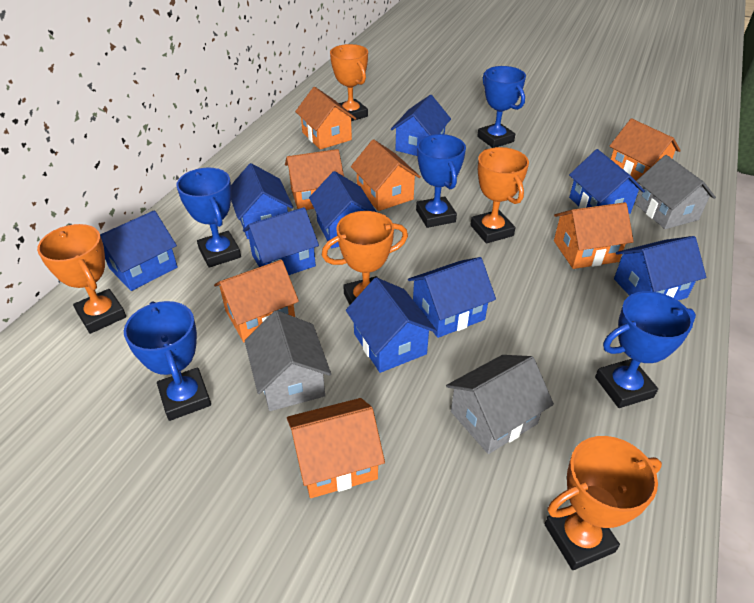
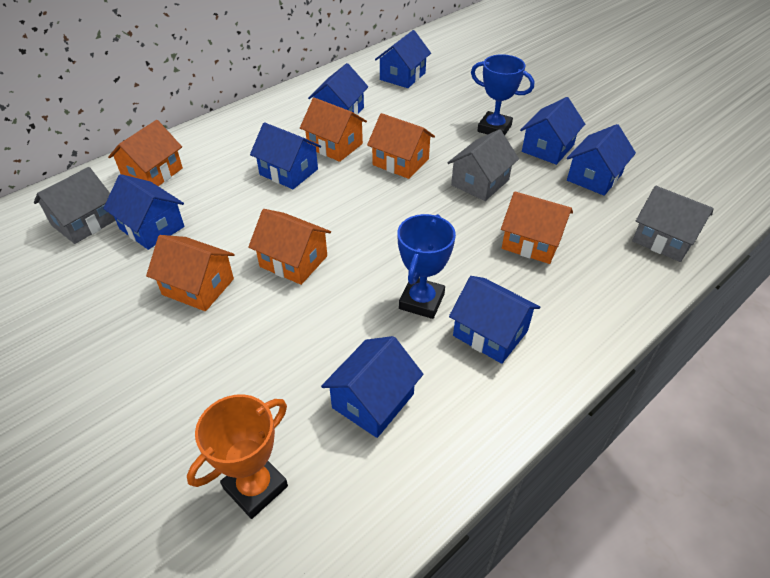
blue house: [100,210,178,291] [231,163,293,239] [243,207,319,275] [309,171,376,248] [346,277,437,373] [391,95,451,156] [408,257,496,338] [569,149,645,214] [614,236,706,300] = 9 -> [103,174,184,250] [250,122,321,189] [308,63,368,115] [321,336,423,438] [375,30,431,88] [449,276,540,364] [520,97,585,165] [567,124,636,196] = 8
blue trophy: [124,301,211,421] [176,168,241,268] [416,134,466,228] [477,66,526,148] [595,291,696,408] = 5 -> [397,214,456,319] [471,54,534,135] = 2
orange house: [214,260,299,342] [285,149,344,210] [287,398,385,498] [295,87,356,150] [351,139,421,211] [554,202,634,269] [609,118,681,184] = 7 -> [108,120,183,186] [146,235,235,311] [248,209,331,285] [300,98,367,162] [367,113,435,179] [501,191,573,264] = 6
orange trophy: [37,224,126,334] [322,211,408,305] [330,44,368,121] [471,147,529,243] [545,436,662,570] = 5 -> [187,394,288,519] = 1

